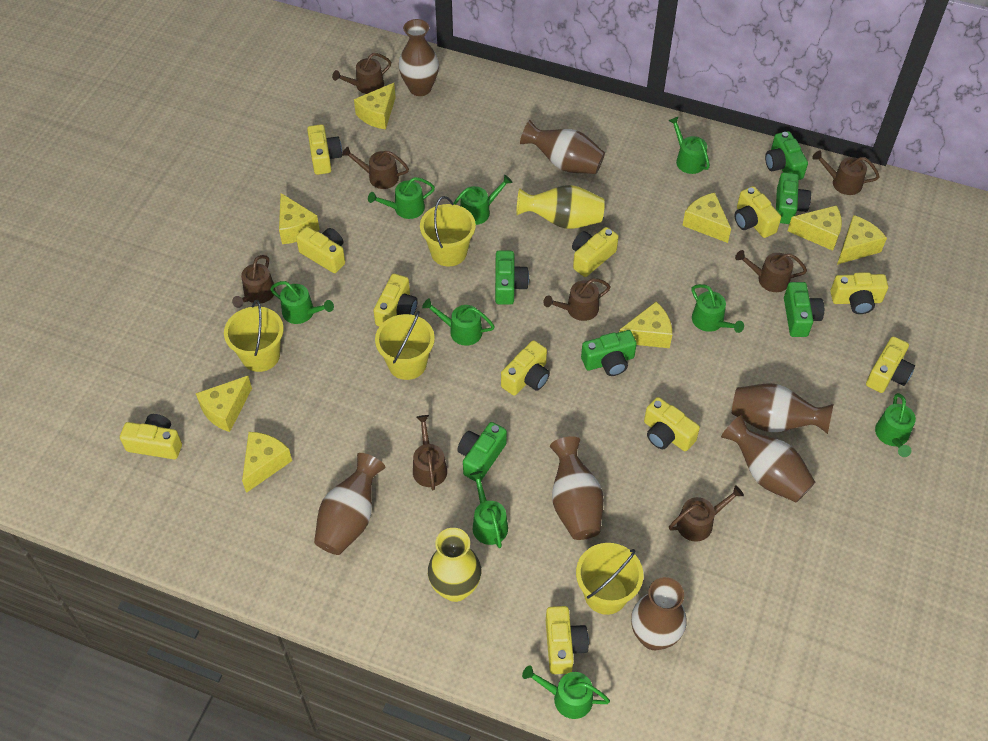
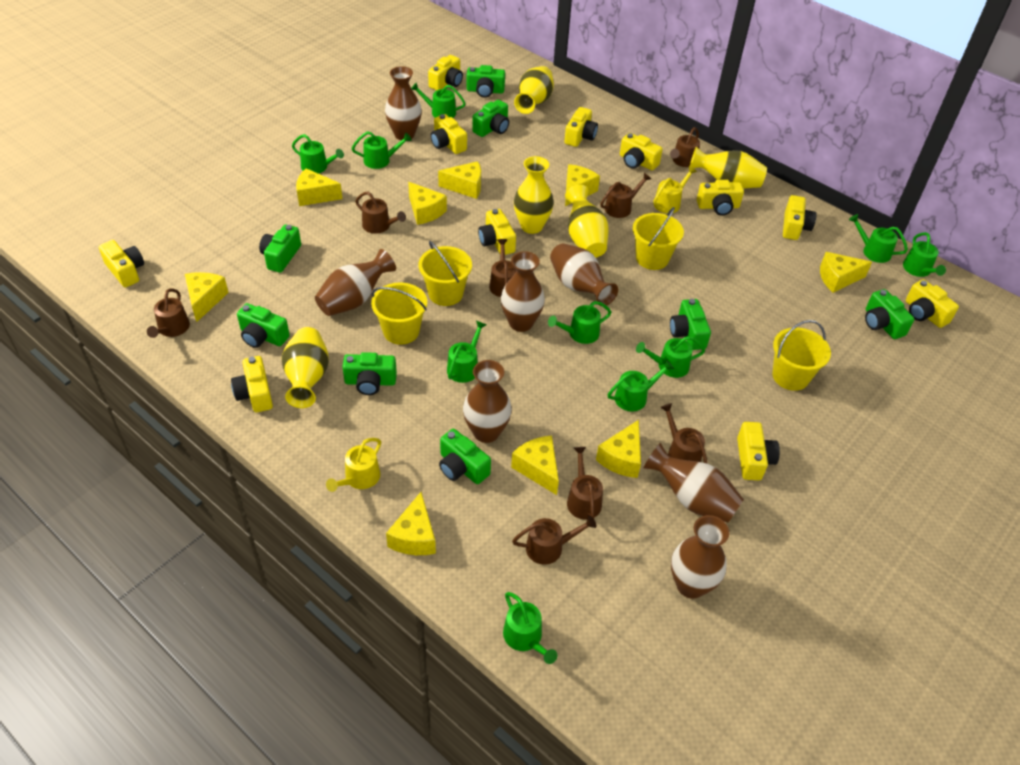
green camera: [457,422,507,481] [495,251,529,305] [581,330,637,376] [765,131,808,180] [776,172,811,224] [784,282,824,337] = 6 -> [237,303,290,348] [259,225,301,273] [342,352,397,395] [439,429,491,484] [467,65,505,98] [472,100,509,137] [670,299,711,350] [865,289,914,339] = 8
green watering can: [270,281,334,324] [368,177,435,219] [422,298,495,346] [453,175,513,225] [470,471,508,548] [522,665,610,719] [668,116,710,174] [692,284,744,333] [875,393,916,457] = 9 -> [292,134,344,174] [352,131,412,169] [411,82,466,118] [447,321,486,383] [503,592,557,664] [548,301,611,344] [608,360,674,411] [636,336,705,378] [849,214,908,263] [903,232,946,277] = 10
yellow cheese: [196,376,252,432] [242,432,292,493] [279,193,320,244] [354,83,396,130] [619,302,672,348] [682,193,731,243] [788,205,842,251] [837,215,887,265] = 8 -> [185,272,229,322] [296,168,342,206] [386,492,436,555] [408,182,447,225] [438,161,481,199] [511,436,559,495] [565,164,600,206] [596,420,641,478] [820,252,872,293] = 9
yellow vase: [428,528,481,602] [516,185,605,229] = 2 -> [282,327,329,408] [514,66,554,114] [514,156,554,234] [565,185,609,258] [690,146,767,189] = 5
yellow watering can: none = 0 -> [326,438,381,492] [653,166,697,213] = 2

